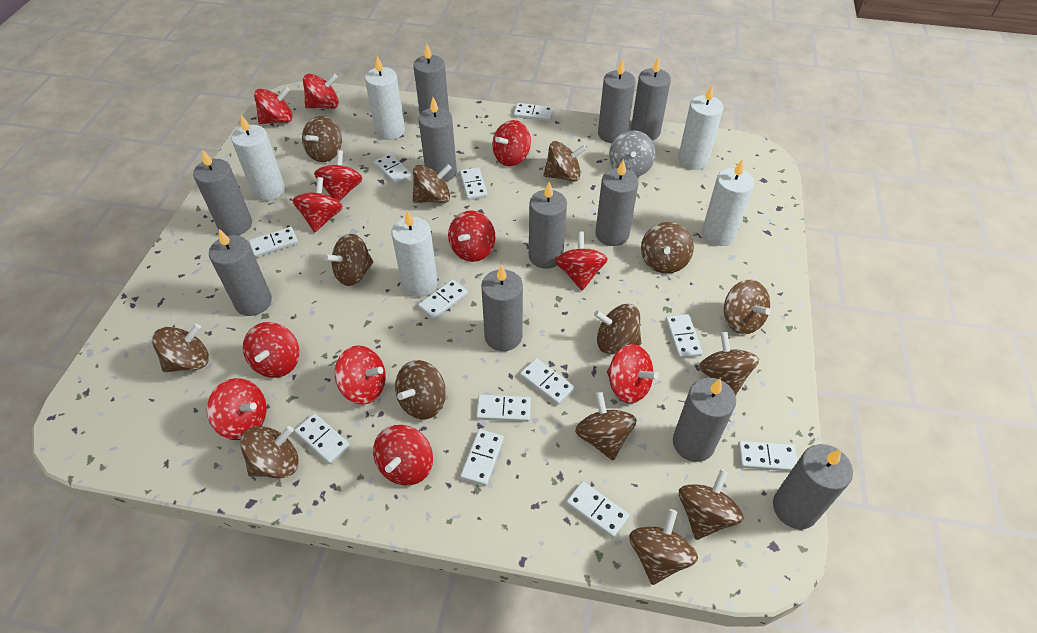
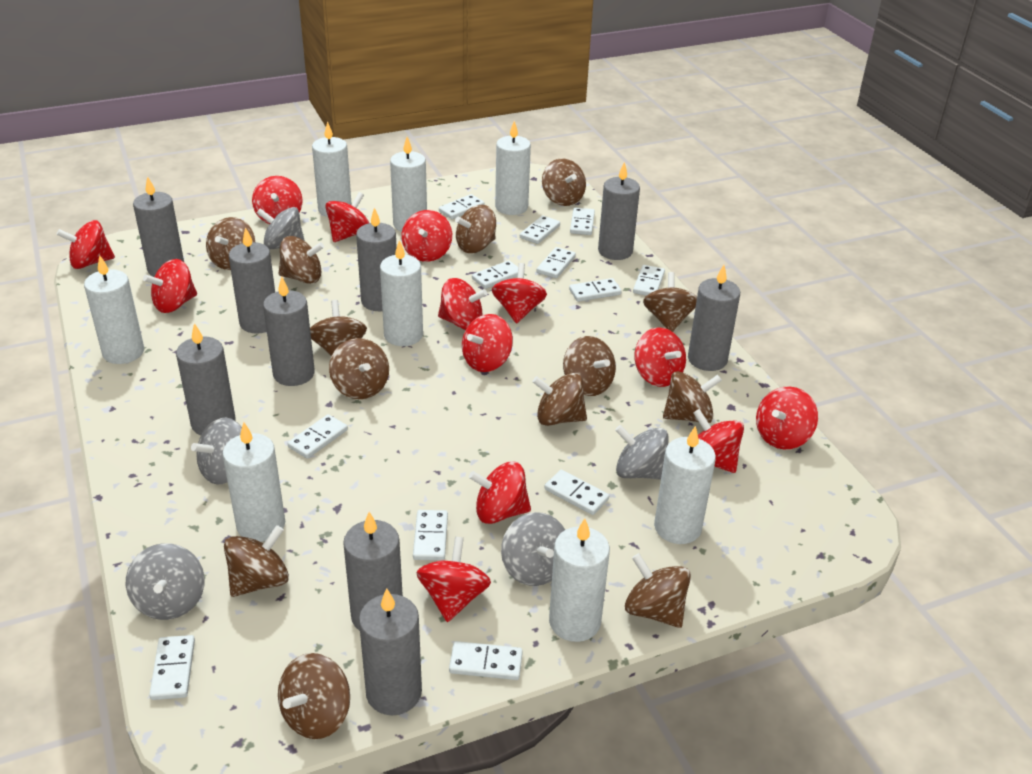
brown spinning top: [152,324,209,372] [240,426,299,478] [302,116,342,162] [324,234,373,286] [395,360,446,419] [413,164,452,203] [544,141,587,182] [575,392,637,460] [594,304,641,354] [629,509,698,585] [641,222,694,274] [679,469,744,540] [699,332,759,396] [724,280,771,334] = 14 -> [206,217,255,270] [224,525,289,597] [278,236,324,284] [278,653,350,739] [310,300,367,356] [329,338,389,399] [455,205,496,253] [532,373,587,426] [542,158,586,206] [563,336,616,396] [625,553,691,628] [643,272,697,332] [663,371,722,423] = 13
grey candle: [193,149,252,236] [209,229,272,316] [413,43,449,114] [418,97,457,182] [481,265,523,351] [529,182,567,269] [596,159,639,246] [598,59,636,143] [631,56,671,140] [673,378,736,462] [773,444,853,529] = 11 -> [133,176,184,277] [176,323,236,435] [229,227,275,334] [263,276,315,386] [343,512,403,631] [356,207,397,311] [359,589,422,715] [598,162,640,260] [688,265,740,371] = 9
grey spinning top: [609,130,656,177] = 1 -> [126,543,205,620] [191,418,242,484] [257,207,305,249] [501,512,565,586] [615,425,669,480] = 5
red spinning top: [207,378,267,440] [243,322,299,378] [254,87,293,124] [292,177,343,232] [303,74,339,109] [314,150,363,202] [335,345,386,404] [373,425,433,485] [448,211,495,262] [492,120,531,166] [555,232,608,291] [607,344,659,403] = 12 -> [56,220,115,269] [143,259,197,313] [252,176,303,224] [325,192,369,242] [402,210,452,262] [416,537,491,622] [438,278,487,330] [462,314,513,372] [469,461,531,524] [492,263,547,324] [634,327,686,387] [693,409,744,473] [756,386,818,449] = 13
white candle: [231,115,285,201] [365,56,405,140] [391,210,438,297] [678,85,724,170] [702,159,754,246] = 5 -> [84,255,144,364] [223,422,285,542] [312,121,352,217] [380,240,423,346] [390,137,427,232] [495,121,531,215] [549,519,610,642] [654,426,716,544] = 8

